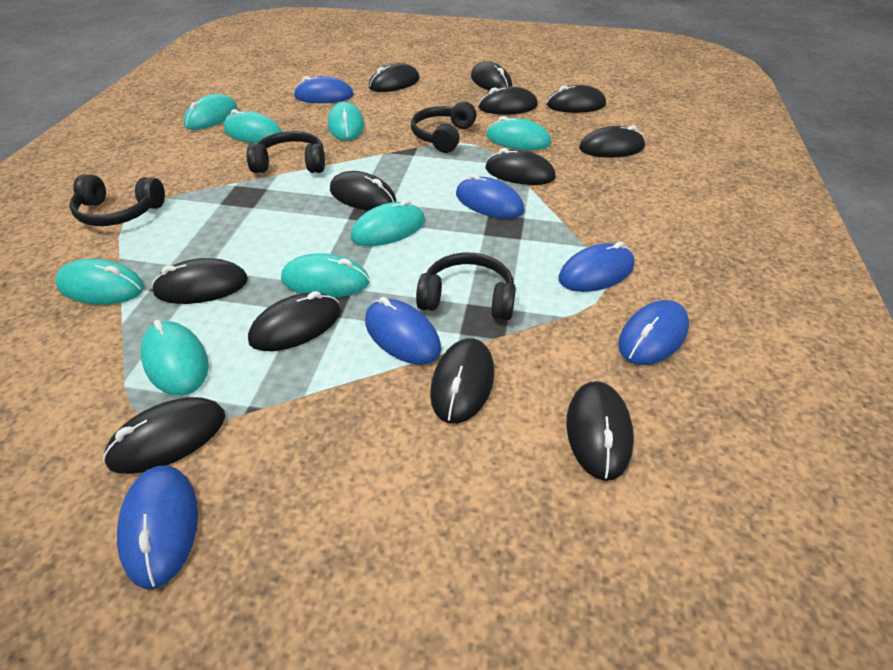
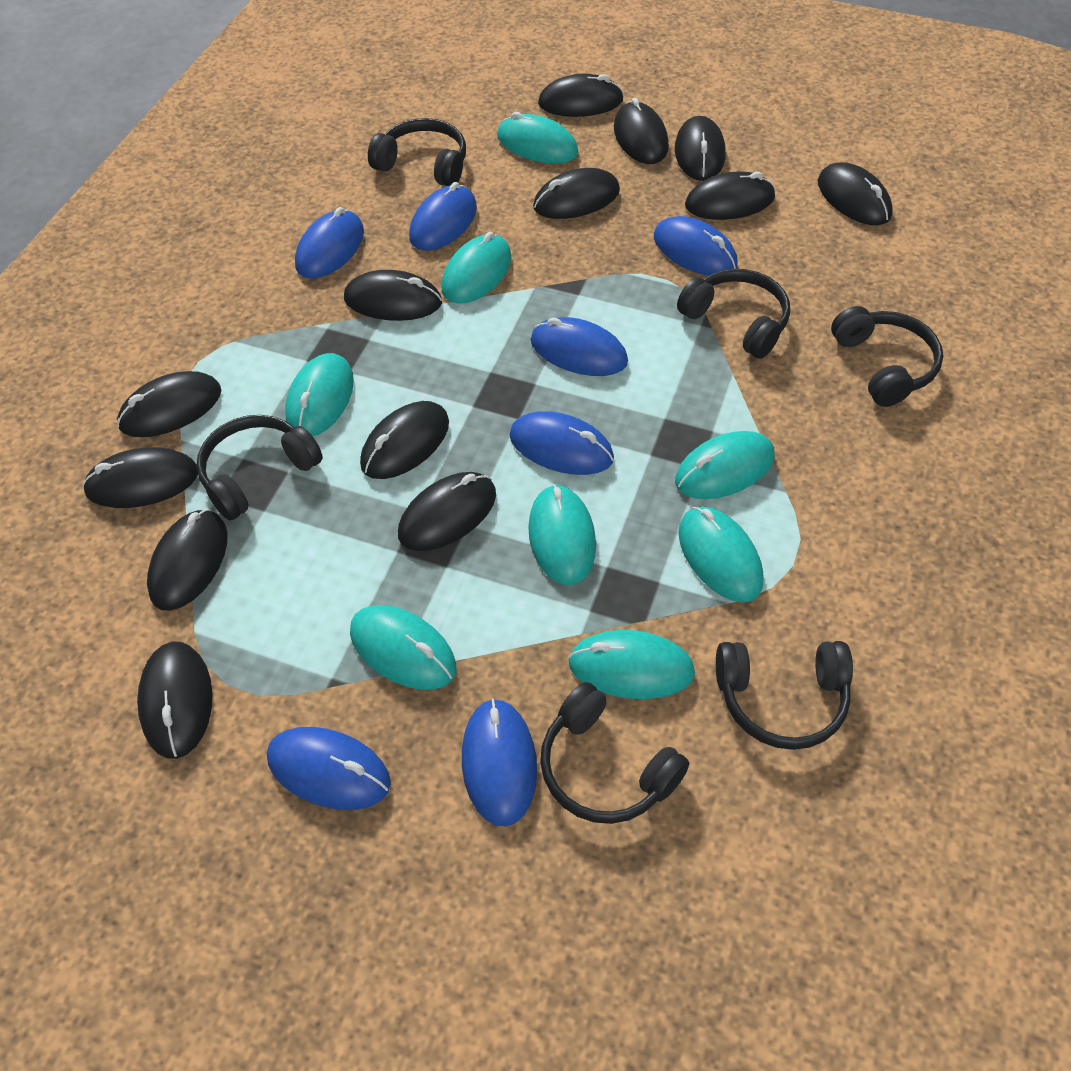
black headphones: [69,174,165,226] [247,131,325,173] [411,101,477,153] [416,252,516,320] = 4 -> [197,415,323,520] [368,118,466,186] [540,682,689,824] [677,269,790,359] [716,641,853,750] [831,306,943,407] = 6
black mouse: [103,397,225,474] [151,258,248,304] [248,291,341,351] [330,171,396,210] [369,63,420,92] [430,338,494,424] [471,61,512,91] [478,86,538,115] [485,148,556,185] [547,85,606,113] [567,381,634,481] [579,125,645,158] = 12 -> [82,447,198,508] [117,371,222,437] [137,642,212,759] [147,509,227,610] [344,270,442,321] [360,401,449,479] [398,472,496,551] [533,168,620,219] [538,74,624,117] [614,98,669,164] [675,116,725,181] [685,172,775,220] [818,162,893,225] = 13
blue mouse: [117,465,198,589] [294,76,354,103] [365,297,441,365] [456,174,524,219] [559,242,635,292] [618,300,689,365] = 6 -> [267,727,391,810] [295,207,364,279] [409,182,477,251] [462,699,537,827] [509,412,614,475] [530,317,628,376] [654,216,738,276] = 7

